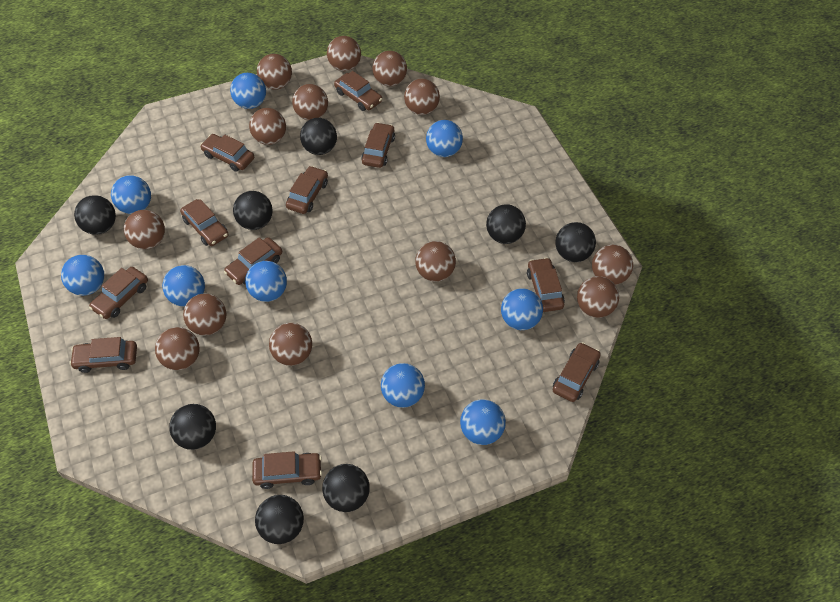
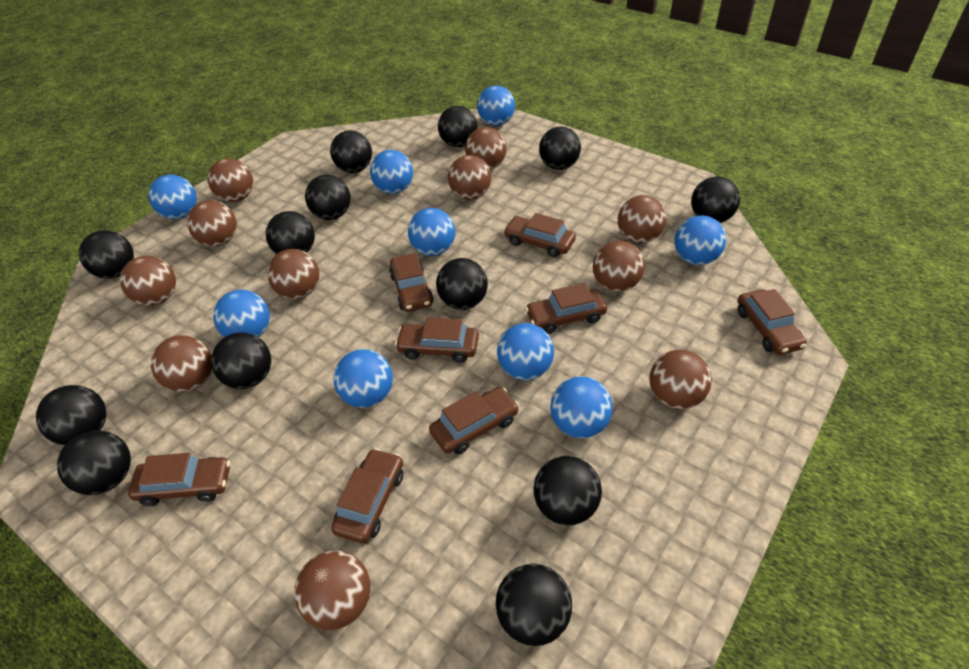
black ball: [74,195,116,235] [169,404,216,450] [233,191,273,230] [255,495,304,544] [300,118,337,155] [322,464,370,512] [486,204,526,244] [555,222,596,262] = 8 -> [36,385,107,445] [57,430,131,495] [79,230,134,279] [211,333,271,389] [266,211,315,254] [305,175,351,220] [330,130,372,173] [436,258,488,310] [438,106,477,147] [496,563,572,646] [534,456,602,525] [539,127,581,170] [691,177,740,223] = 13
brown ball: [124,210,165,249] [155,327,199,370] [183,293,226,336] [249,108,286,145] [257,54,292,90] [269,323,312,366] [292,84,328,120] [327,36,361,71] [372,51,407,86] [404,79,440,115] [415,241,456,282] [577,276,619,318] [592,245,633,285] = 13 -> [120,256,176,306] [151,335,212,392] [187,200,237,247] [208,158,253,202] [267,249,319,299] [294,550,371,630] [448,155,491,200] [465,127,507,170] [593,241,645,292] [618,195,666,243] [649,350,712,410] = 11
brown car: [70,337,137,373] [89,267,148,319] [180,199,228,246] [200,134,254,172] [224,237,282,285] [252,451,322,489] [286,166,328,214] [334,71,382,111] [361,122,395,168] [527,257,565,312] [553,342,601,402] = 11 -> [128,453,230,506] [331,448,403,544] [389,253,434,312] [395,317,479,363] [429,387,519,454] [503,213,576,257] [525,283,607,334] [738,289,807,355] = 8

